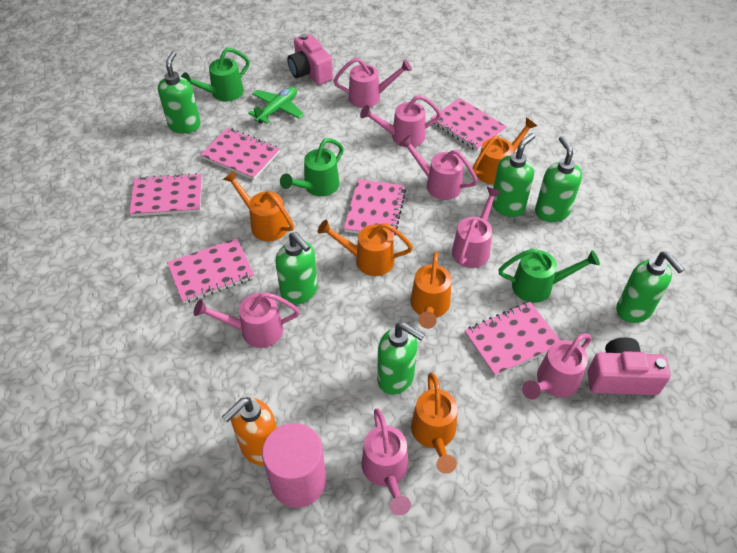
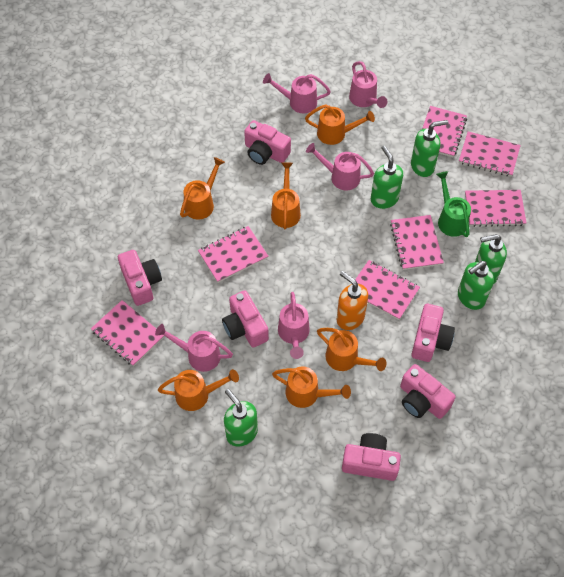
green plane: [248,87,304,124] = 1 -> none = 0
green soap dispenser: [158,51,201,133] [275,232,318,305] [377,322,425,395] [492,133,535,217] [535,136,582,222] [616,252,684,323] = 6 -> [224,389,258,446] [371,146,403,209] [411,120,448,177] [458,261,494,310] [475,234,507,284] = 5
green watering can: [181,48,250,102] [280,138,344,196] [498,248,600,303] = 3 -> [436,171,471,237] = 1
orange watering can: [223,170,294,241] [317,220,413,276] [410,252,451,329] [411,373,458,474] [473,118,537,185] = 5 -> [158,369,239,411] [180,157,225,220] [271,162,301,229] [272,367,351,408] [305,104,375,145] [317,328,386,371] = 6
pink camera: [287,34,333,85] [587,337,671,395] = 2 -> [118,250,162,306] [222,290,269,348] [244,120,291,165] [342,433,401,481] [400,364,456,419] [411,304,455,362] = 6
pink cylinder: [262,423,326,508] = 1 -> none = 0
pink notebook: [129,173,202,217] [167,238,254,304] [200,128,280,180] [344,179,406,238] [431,98,507,151] [464,302,560,377] = 6 -> [91,300,164,366] [198,226,268,283] [355,260,420,320] [390,215,444,270] [422,106,467,157] [459,131,521,177] [465,190,526,227] = 7
pink watering can: [194,292,300,348] [333,58,412,108] [360,95,441,147] [361,408,411,515] [399,135,478,200] [452,187,501,268] [522,333,592,399] = 7 -> [155,324,233,372] [263,73,331,113] [278,292,310,359] [306,143,374,190] [349,61,387,108] = 5

